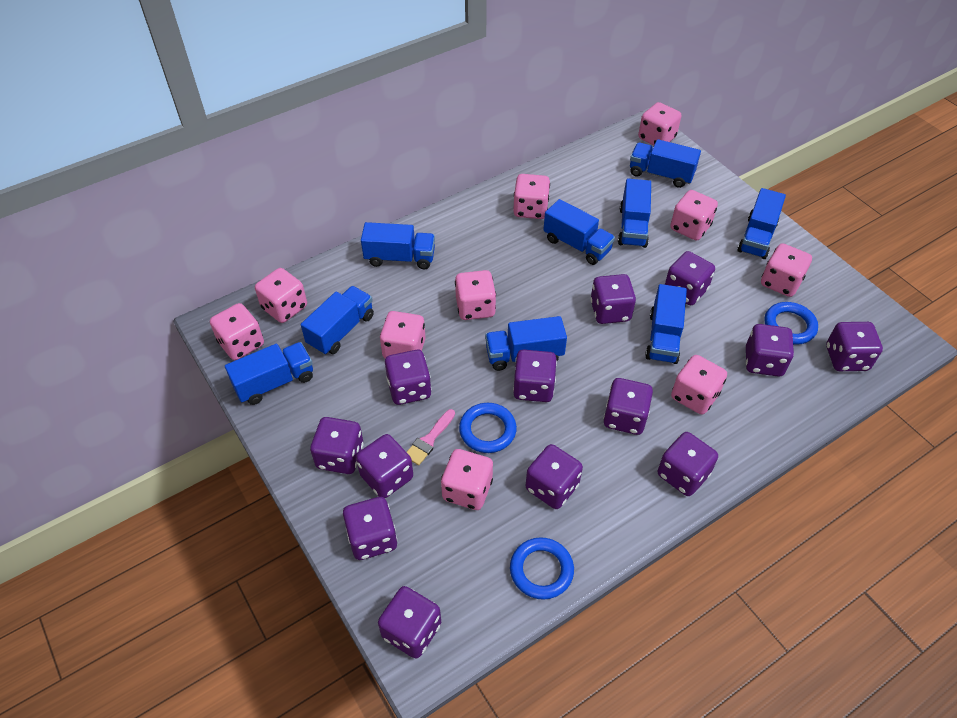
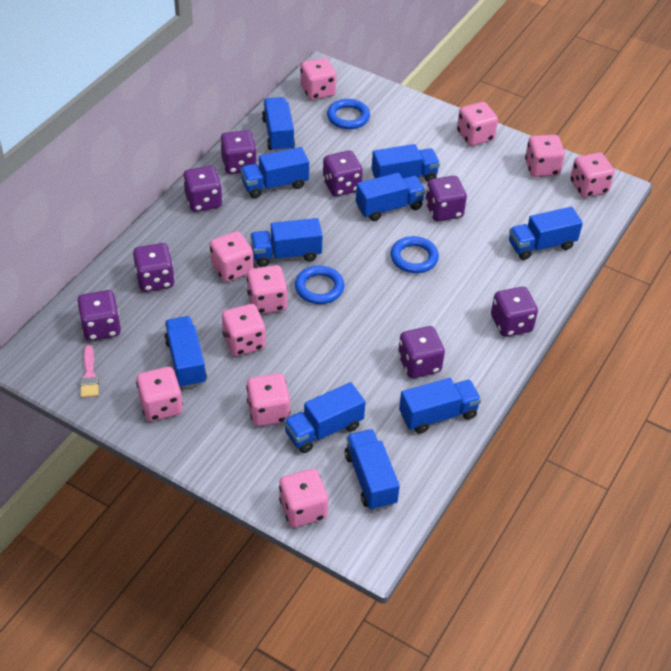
blue truck: [225,342,313,405] [301,286,374,355] [361,222,435,269] [485,316,567,371] [543,199,615,265] [618,178,651,248] [630,139,701,188] [645,284,687,364] [738,188,786,259] = 9 -> [164,316,207,388] [240,147,309,198] [251,218,323,267] [262,97,295,152] [284,382,365,453] [345,429,400,511] [356,173,426,221] [372,144,440,182] [399,378,481,434] [509,207,583,260] = 10
purple dice: [310,417,363,474] [343,497,397,560] [356,434,413,498] [378,586,441,658] [385,350,431,405] [513,349,557,402] [526,444,583,509] [590,274,636,324] [603,378,653,435] [658,432,718,496] [665,251,715,305] [746,324,794,377] [826,322,883,371] = 13 -> [77,290,121,341] [133,243,175,292] [183,166,222,212] [220,130,257,174] [323,151,363,197] [398,326,445,378] [425,176,467,221] [491,287,538,337] = 8

